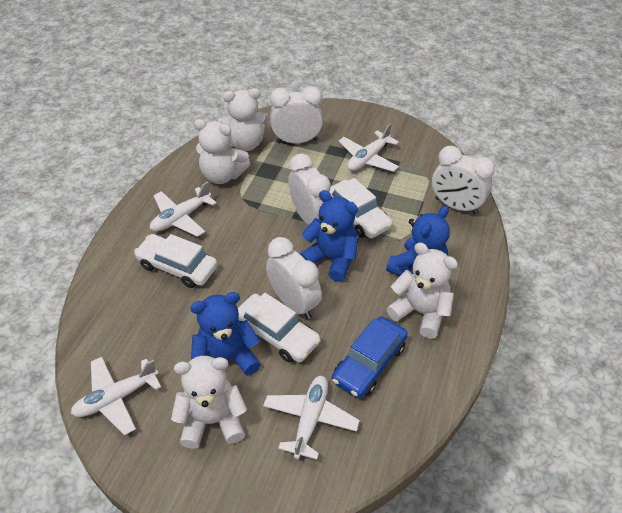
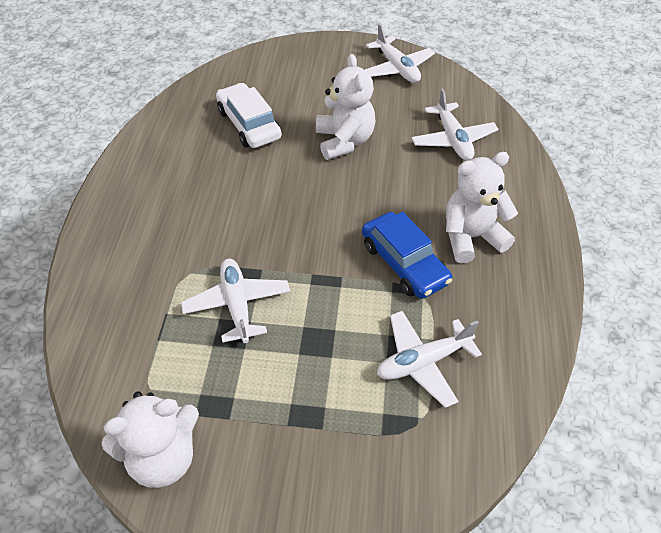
blue teddy bear: [190,292,261,376] [300,190,358,282] [386,206,450,276] = 3 -> none = 0
white car: [134,234,218,288] [238,293,321,363] [329,178,393,238] = 3 -> [216,83,282,148] = 1
white clock: [266,237,322,319] [270,86,323,143] [288,153,331,225] [432,146,495,214] = 4 -> none = 0
white teddy bear: [171,356,247,449] [194,119,250,184] [218,88,269,151] [387,243,458,339] = 4 -> [102,391,199,488] [316,54,376,160] [446,152,518,263] = 3

